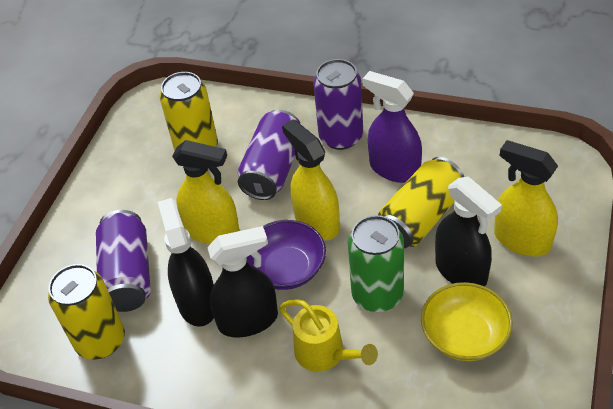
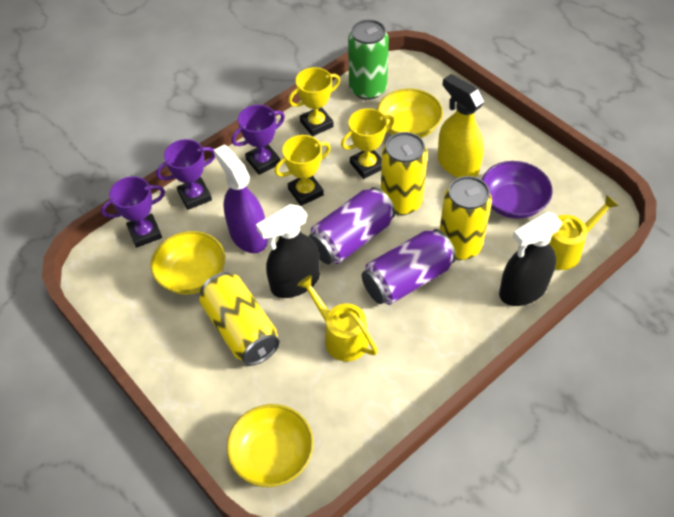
black spray bottle: [158,198,214,327] [207,226,278,337] [435,176,502,286] = 3 -> [256,204,320,298] [499,212,563,306] = 2
purple can: [96,210,151,312] [238,110,300,200] [313,59,363,150] = 3 -> [308,187,395,265] [362,229,456,305] = 2
purple trophy: none = 0 -> [101,176,165,248] [156,139,215,210] [231,105,285,175] = 3
yellow bowl: [421,282,513,361] = 1 -> [150,231,225,295] [226,404,314,487] [377,89,443,138] = 3
yellow spray bottle: [172,140,240,244] [282,120,340,240] [494,140,558,256] = 3 -> [438,74,484,178] = 1
yellow trophy: none = 0 -> [275,135,331,206] [288,67,340,136] [341,108,394,179] = 3
yellow watering can: [279,299,378,372] = 1 -> [297,275,378,361] [549,195,619,270] = 2

